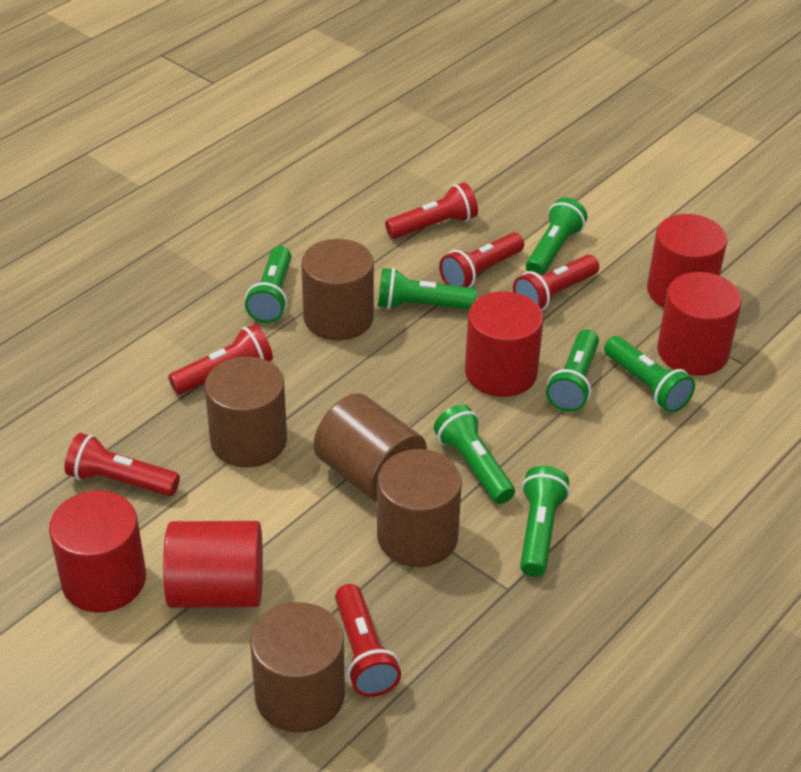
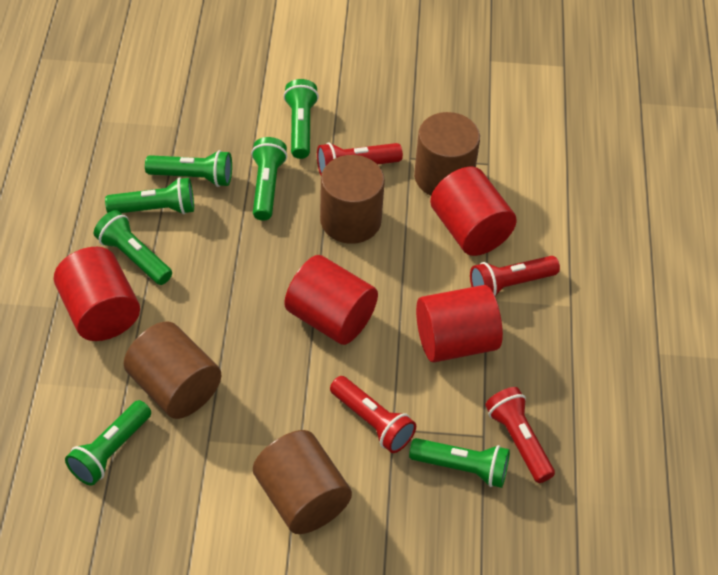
brown cylinder: [205,356,287,467] [250,602,345,733] [301,239,374,341] [314,393,427,502] [377,449,462,567] = 5 -> [124,321,221,419] [253,430,352,534] [320,155,385,244] [414,112,480,196] = 4
red cylinder: [49,491,146,613] [163,521,263,608] [465,291,544,397] [647,214,727,308] [657,272,742,376] = 5 -> [54,247,140,341] [284,255,378,345] [416,285,503,362] [430,167,517,256] = 4
red flashlight: [65,433,180,496] [168,324,273,395] [335,584,401,697] [385,182,478,239] [439,232,524,288] [513,255,599,311] = 6 -> [317,143,403,175] [330,376,416,453] [470,256,560,296] [485,387,555,483] = 4

